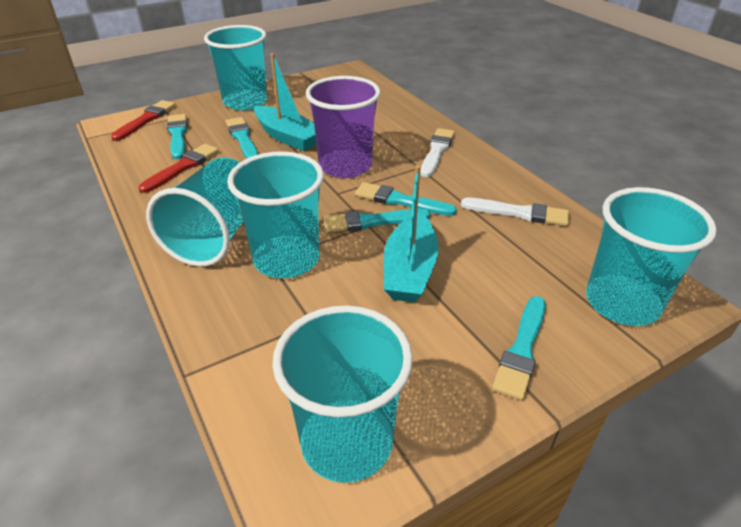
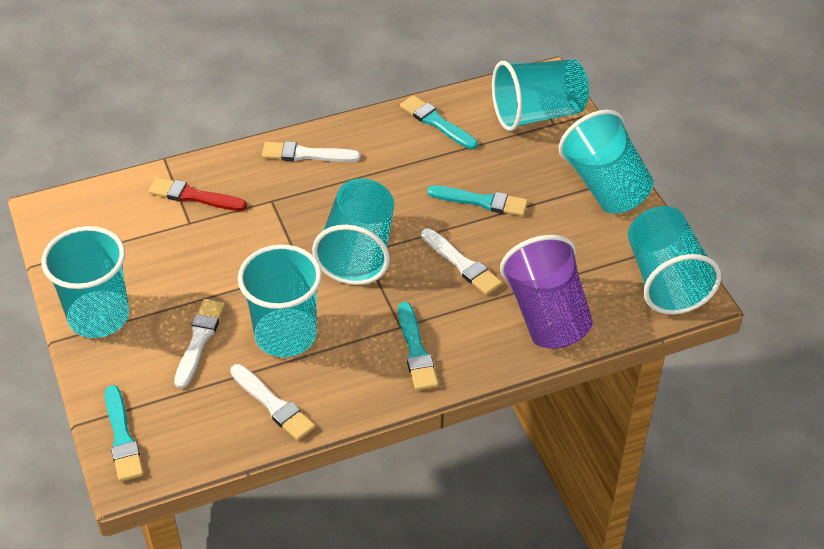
red brush: [111,100,176,141] [139,144,219,193] = 2 -> [148,177,247,211] = 1
turquoise boat: [254,53,316,151] [384,165,439,302] = 2 -> none = 0
turquoise brush: [167,114,188,159] [226,117,259,159] [323,209,430,233] [355,182,457,216] [492,296,546,400] = 5 -> [105,385,144,482] [398,302,438,390] [400,95,478,149] [427,185,528,216] = 4
turquoise cup: [146,157,243,267] [204,25,268,110] [227,151,324,278] [272,305,413,483] [586,187,717,326] = 5 -> [41,226,129,338] [238,245,322,357] [312,178,394,285] [492,59,589,131] [558,110,654,213] [628,206,722,314] = 6
white brush: [420,128,455,177] [461,198,569,226] = 2 -> [174,299,225,389] [230,364,315,441] [262,141,361,162] [421,228,502,295] = 4

